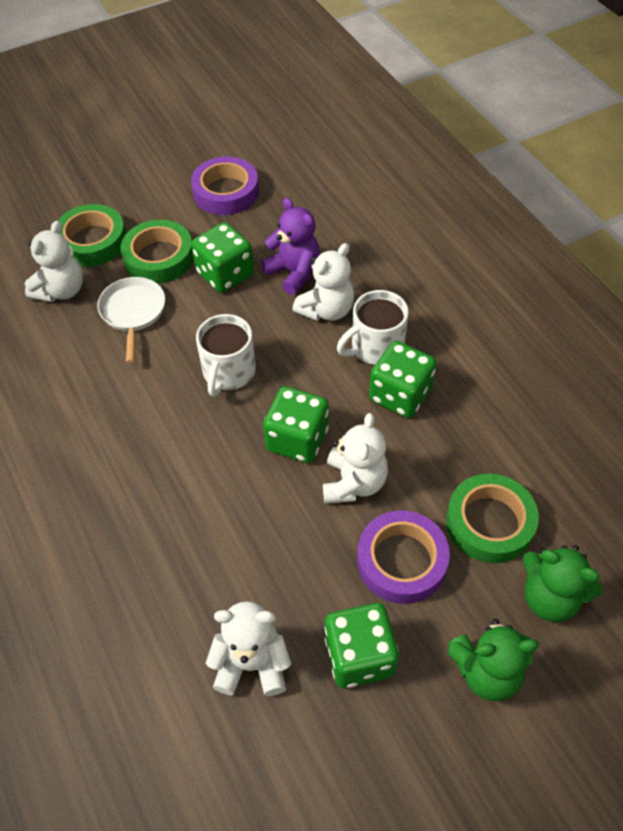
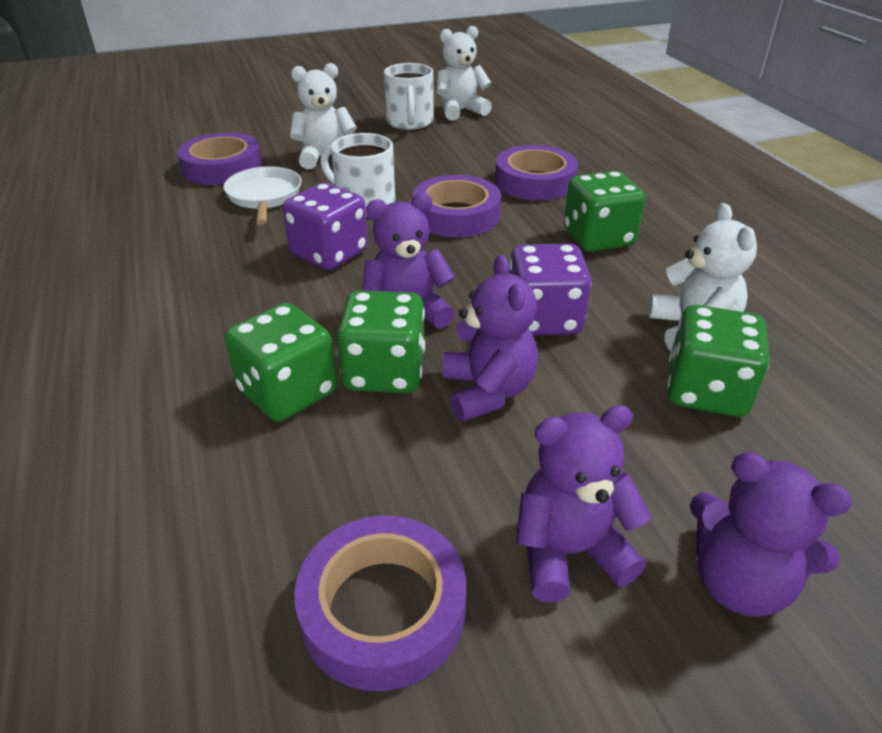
green tape: [57,204,126,267] [121,220,194,284] [446,474,539,563] = 3 -> none = 0
green teddy bear: [448,619,539,701] [523,545,603,622] = 2 -> none = 0
purple dice: none = 0 -> [283,183,368,270] [510,244,591,335] = 2
purple tape: [191,157,259,215] [357,510,450,604] = 2 -> [177,132,262,185] [294,515,466,691] [413,175,501,237] [495,145,578,201] = 4
purple teddy bear: [261,198,320,295] = 1 -> [362,193,455,329] [442,255,538,422] [516,405,651,602] [690,452,852,617] = 4
white teddy bear: [25,221,83,302] [205,601,291,696] [292,243,354,321] [323,413,388,504] = 4 -> [290,63,357,169] [437,26,492,121] [648,203,757,351] = 3

